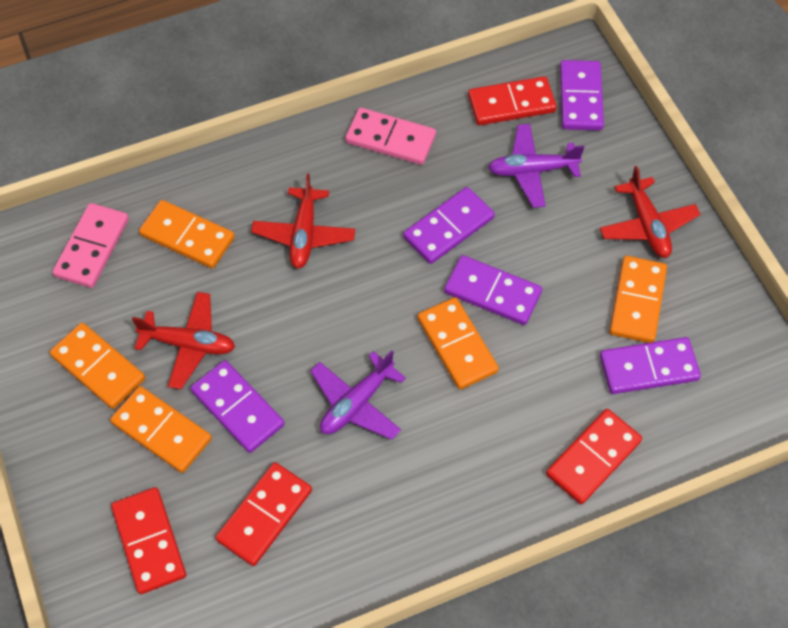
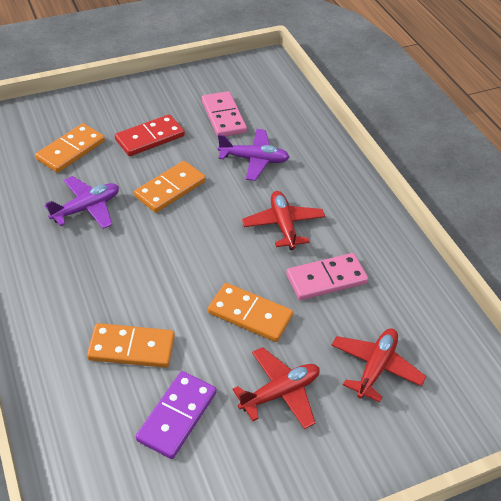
orange domino: [50,323,145,409] [110,386,212,473] [139,200,235,269] [417,297,499,390] [609,256,667,343] = 5 -> [35,123,105,173] [87,323,175,368] [134,161,206,213] [208,283,293,342] = 4
purple domino: [190,360,285,453] [403,187,495,264] [444,255,542,325] [560,60,604,131] [600,337,701,394] = 5 -> [136,371,217,459] = 1
red domino: [111,487,186,594] [216,462,312,566] [468,76,557,125] [546,409,642,504] = 4 -> [115,114,185,156] = 1

